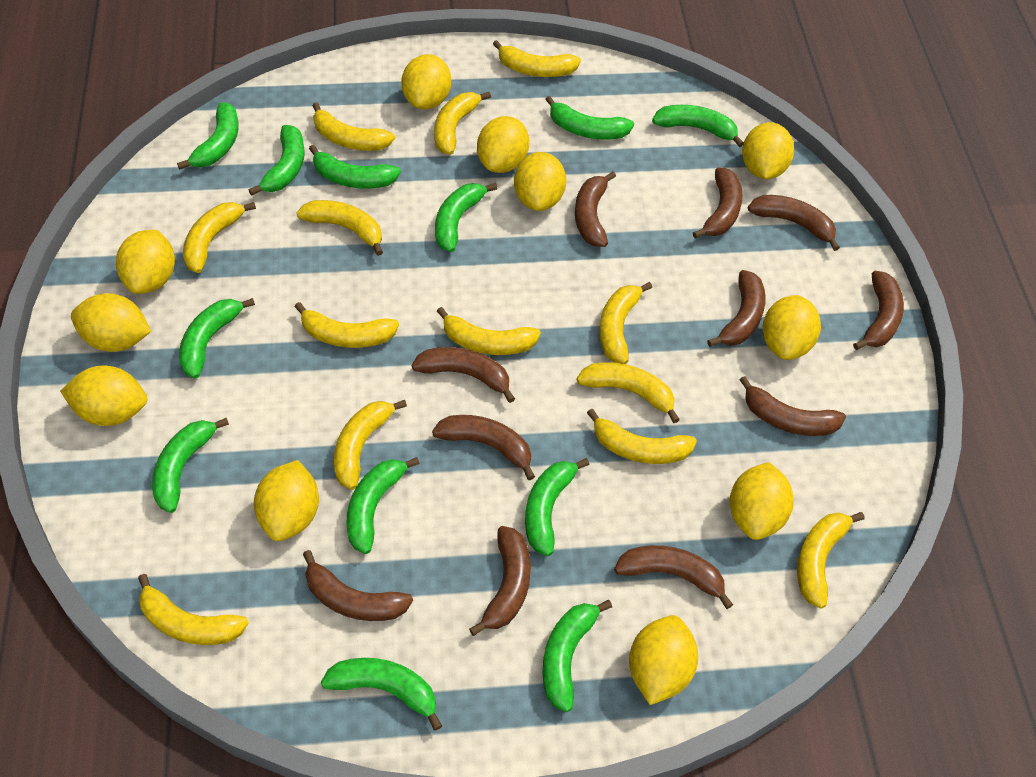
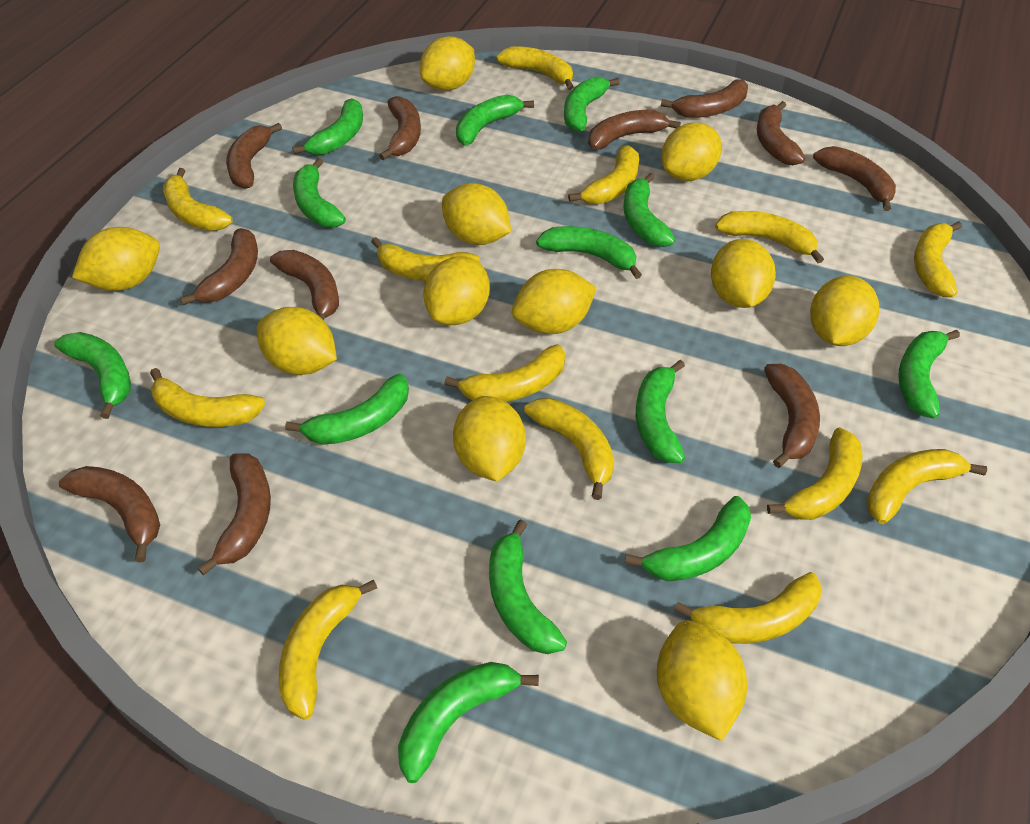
green banana: [152,418,229,513] [177,102,239,169] [179,298,255,379] [249,125,305,196] [309,145,401,189] [321,658,442,731] [347,457,419,554] [435,183,498,252] [525,458,589,556] [542,600,612,712] [545,96,634,140] [652,105,744,147] = 12 -> [54,332,131,419] [285,374,409,445] [292,98,363,155] [293,158,346,227] [398,662,539,783] [456,95,534,145] [489,519,567,654] [536,226,642,279] [564,77,620,132] [623,173,675,247] [625,496,751,581] [636,360,685,463] [898,330,960,419] = 13

